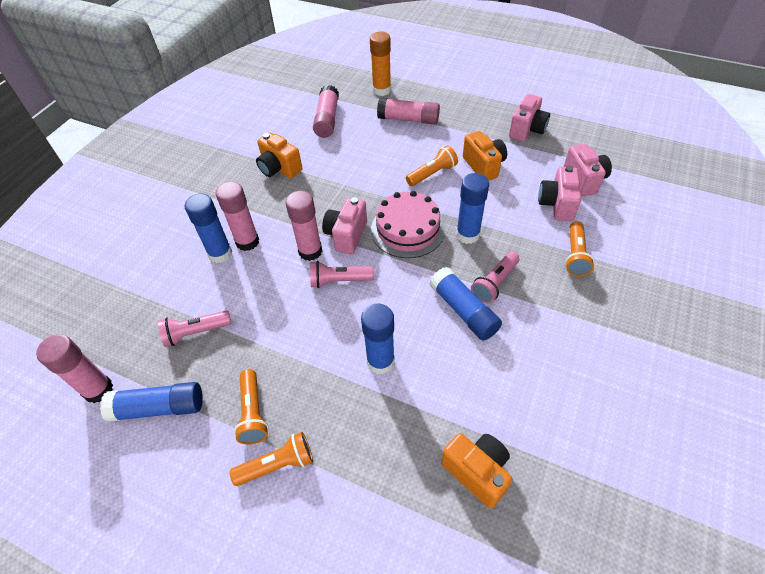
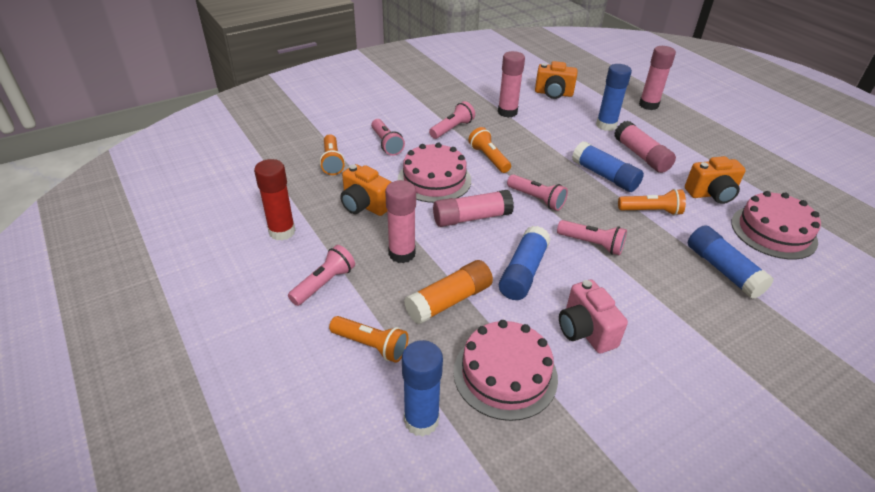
pink cake: [371,191,445,258] = 1 -> [398,143,471,203] [453,320,558,421] [731,191,821,259] = 3
pink camera: [322,197,367,254] [509,94,550,141] [538,166,581,221] [563,144,612,196] = 4 -> [559,280,628,353] = 1
pink flashlight: [158,310,232,347] [310,261,374,288] [471,252,519,304] = 3 -> [288,245,355,306] [371,119,405,156] [429,101,475,139] [507,174,568,211] [557,220,627,255] = 5
red glue stick: none = 0 -> [254,159,296,240] = 1

